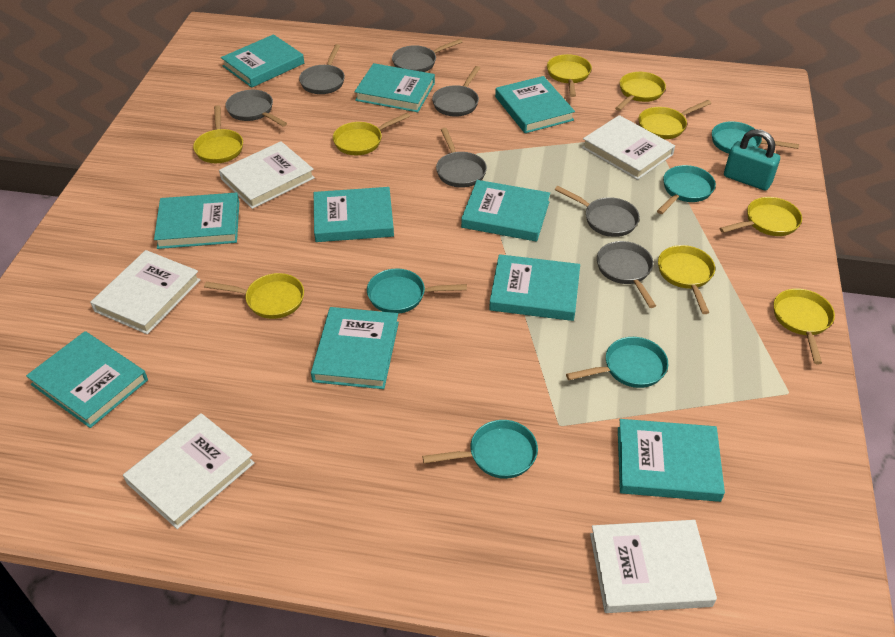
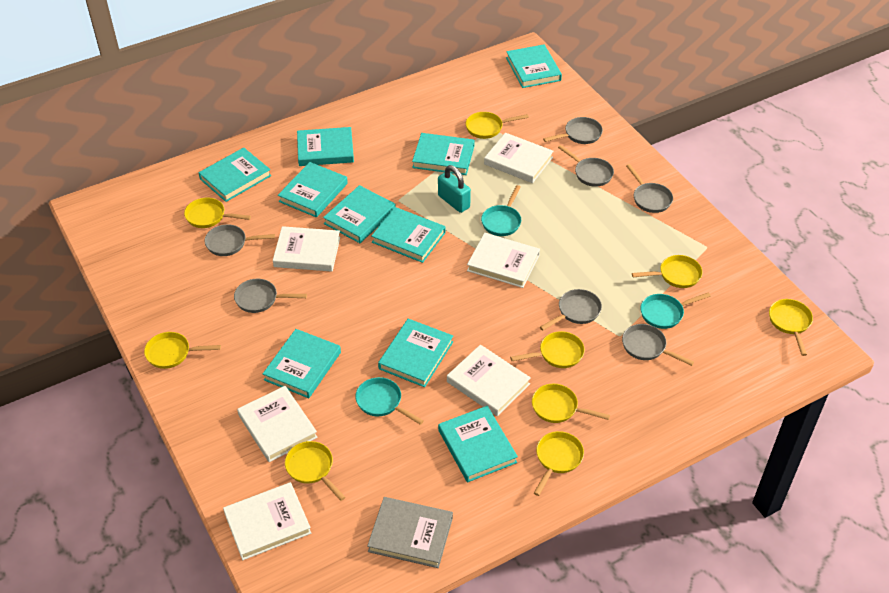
grey book: none = 0 -> [367,497,453,568] = 1
turquoise pan: [367,269,467,314] [422,420,538,479] [566,337,668,388] [657,165,716,214] [712,121,799,154] = 5 -> [355,377,424,425] [481,185,521,236] [640,292,711,329] = 3
white book: [90,250,201,334] [123,413,255,529] [219,141,315,209] [582,115,675,180] [590,520,717,613] = 5 -> [223,482,311,560] [237,386,318,462] [273,226,340,272] [447,345,531,416] [467,233,540,288] [484,133,554,183] = 6

